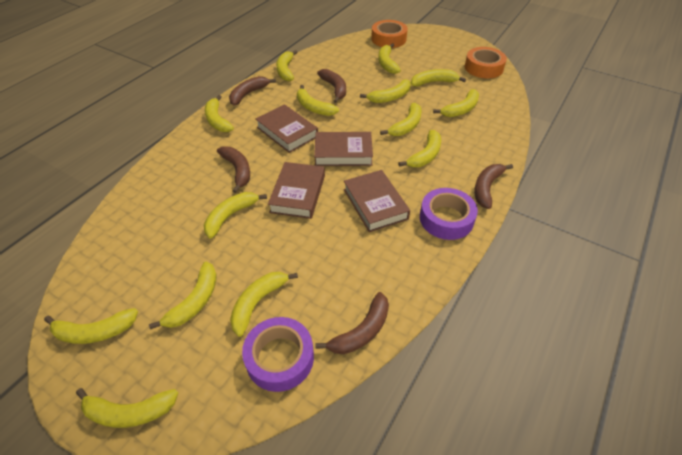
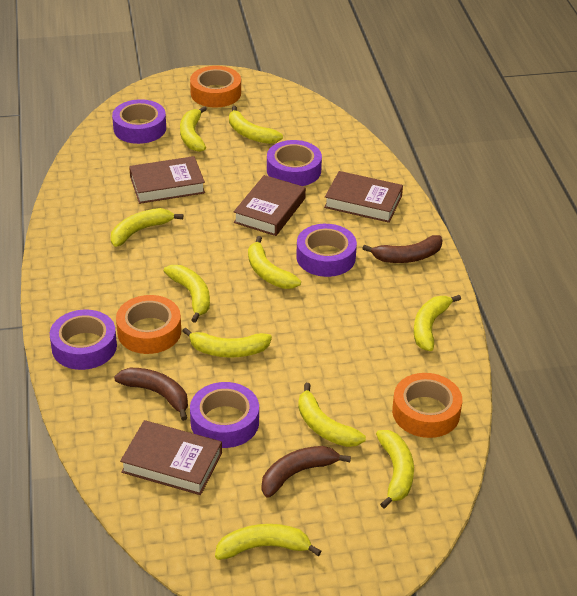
brown banana: [217,147,250,193] [229,76,276,106] [316,292,389,354] [317,69,346,103] [474,164,513,209] = 5 -> [114,368,188,421] [262,446,351,498] [362,235,443,263] = 3
orange tape: [371,20,408,48] [465,47,507,78] = 2 -> [116,295,181,354] [190,66,241,108] [392,373,462,438] = 3
purple tape: [242,317,314,392] [420,188,478,240] = 2 -> [50,310,117,370] [112,99,166,144] [190,382,259,448] [267,140,322,186] [296,224,357,277] = 5
yellow banana: [44,308,138,344] [76,388,178,428] [149,262,217,329] [204,192,267,239] [205,95,234,132] [230,272,298,337] [276,50,298,81] [297,85,339,116] [360,79,411,103] [378,43,401,74] [380,103,422,136] [398,130,441,167] [411,69,466,86] [433,89,479,117] = 14 -> [111,208,183,247] [164,265,210,323] [180,106,207,152] [182,327,272,358] [215,524,322,560] [229,106,283,144] [248,236,301,289] [298,383,366,447] [376,430,414,508] [414,295,461,351] = 10

